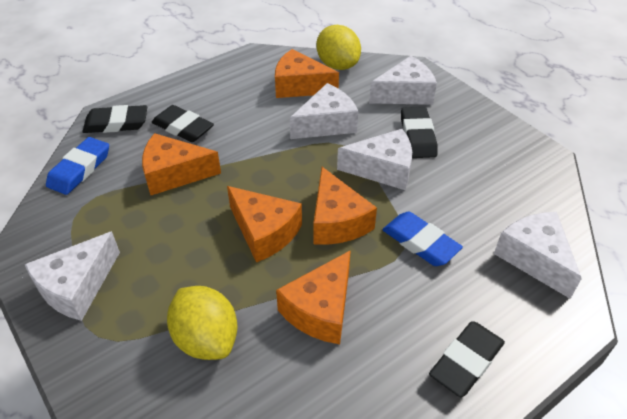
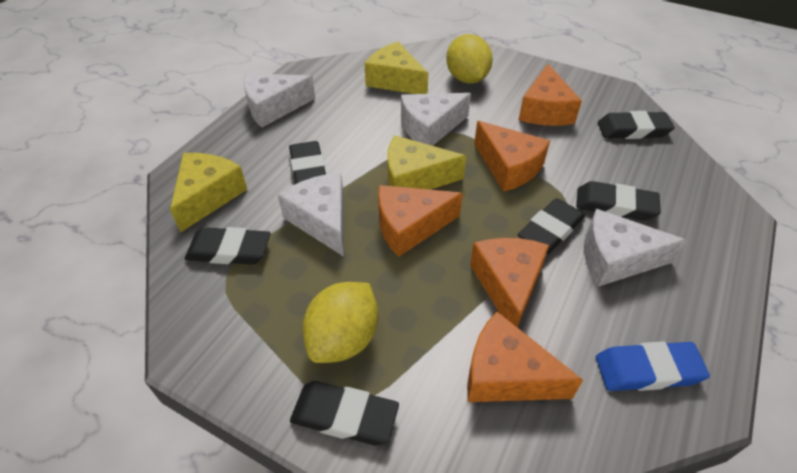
black eraser: [82,105,147,133] [152,105,214,142] [401,107,438,158] [429,321,505,397] = 4 -> [185,227,271,265] [289,141,326,184] [290,381,399,445] [518,198,585,254] [576,181,661,221] [598,111,675,139] = 6
blue eraser: [46,137,109,195] [382,211,463,266] = 2 -> [596,341,710,391] = 1
white cheese: [25,231,120,321] [290,83,358,139] [337,129,412,190] [369,56,437,105] [494,212,582,299] = 5 -> [244,73,315,127] [278,173,344,257] [401,93,471,146] [584,209,687,287] = 4
yellow cheese: none = 0 -> [170,153,247,233] [364,42,428,94] [388,135,466,190] = 3

